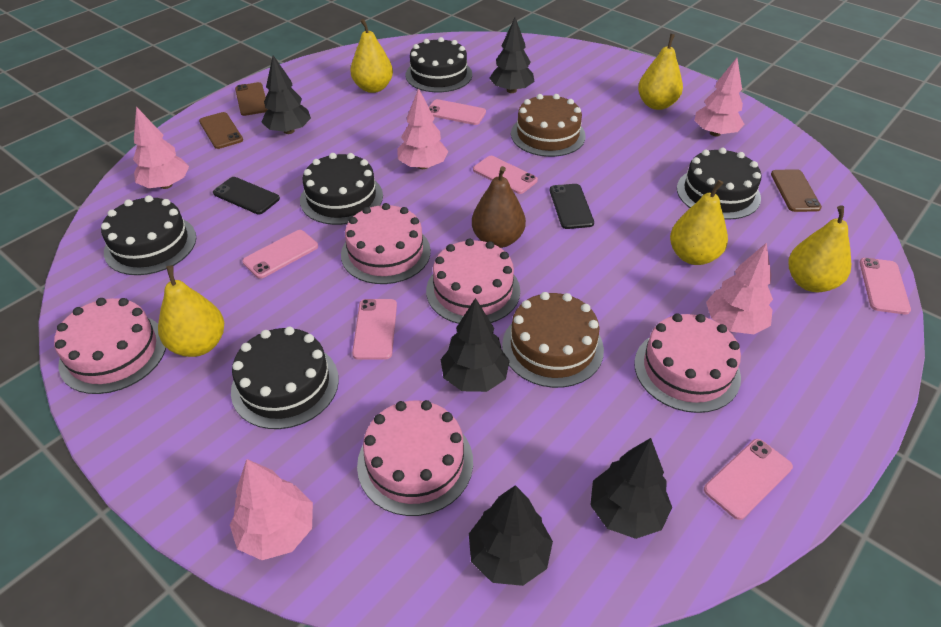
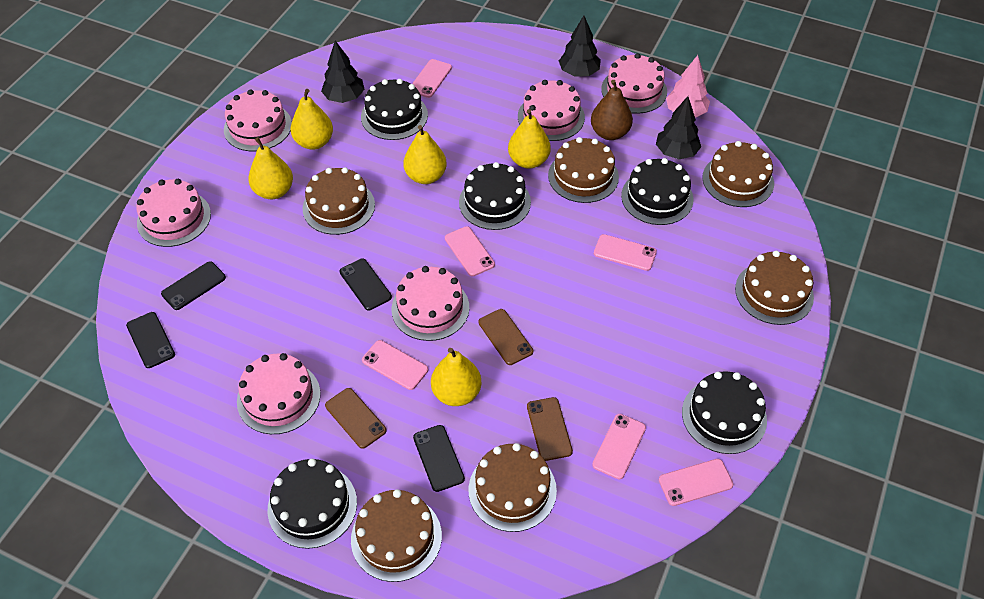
black phone: [213,177,280,214] [550,184,594,229] = 2 -> [126,312,175,368] [161,261,226,310] [340,259,392,310] [413,425,465,492] = 4
black tree: [261,55,311,134] [441,298,510,392] [469,485,553,586] [489,17,535,93] [590,438,672,539] = 5 -> [321,41,365,103] [559,16,601,77] [656,96,701,159] = 3
brown cake: [502,292,604,388] [511,94,586,157] = 2 -> [303,167,375,235] [351,489,442,582] [468,443,557,532] [548,137,619,203] [702,141,774,207] [735,251,814,325] = 6
pink cake: [54,298,166,394] [341,203,431,284] [357,400,473,516] [426,238,520,324] [634,314,741,413] = 5 -> [136,179,211,247] [224,89,292,151] [237,353,321,434] [392,266,469,341] [518,80,585,141] [601,53,667,114] = 6
pink tree: [133,107,189,189] [230,459,313,560] [397,88,448,169] [694,58,745,136] [706,243,773,334] = 5 -> [666,55,710,118] = 1

